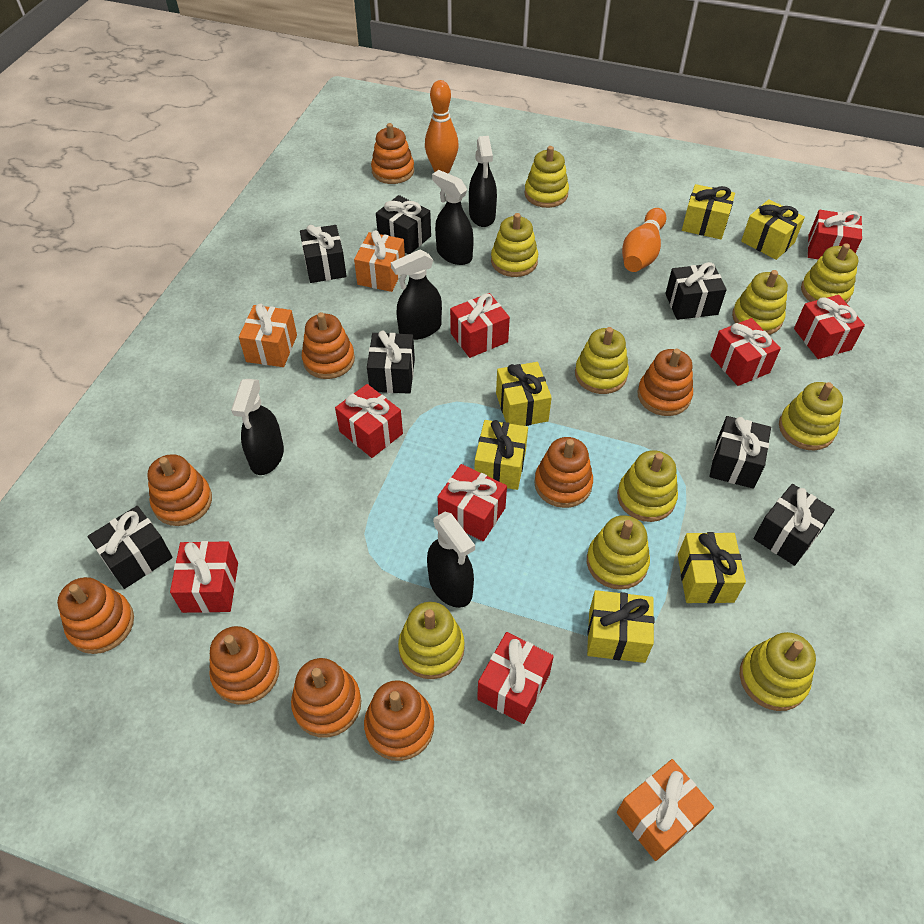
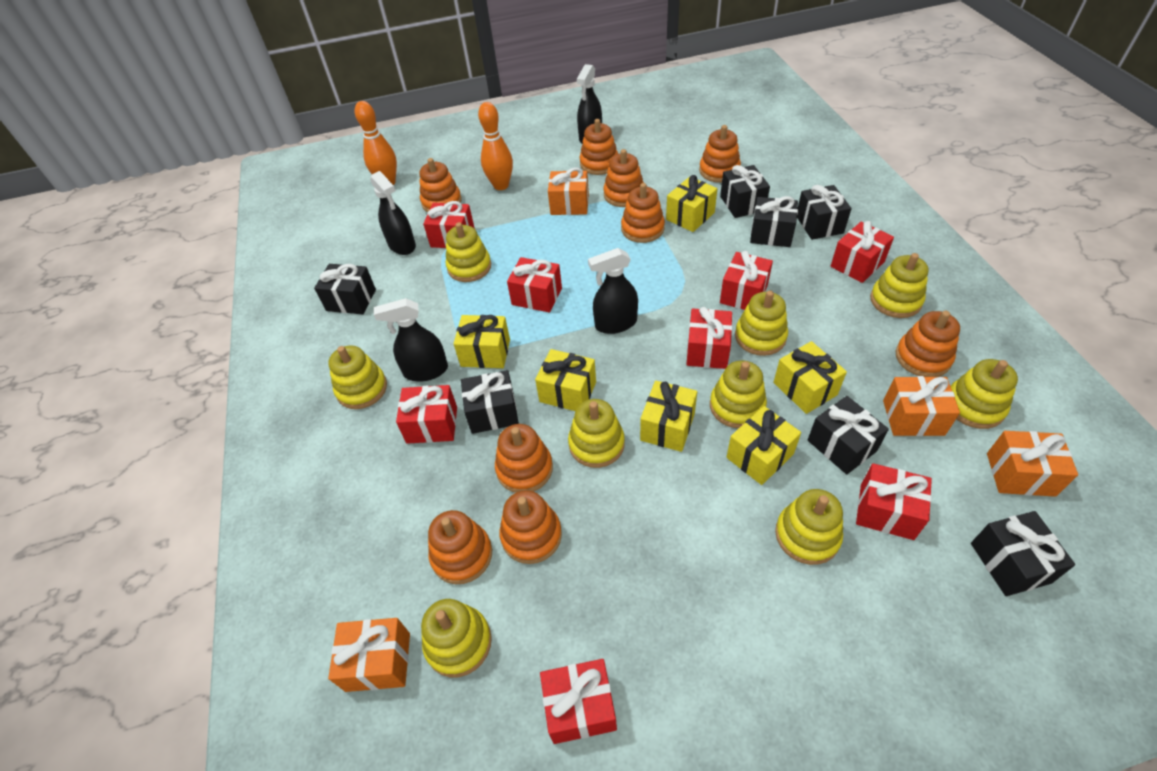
black spray bottle: [231,379,284,475] [391,250,442,340] [427,512,475,608] [432,170,474,265] [469,136,497,227] = 5 -> [370,171,416,255] [374,298,448,382] [577,64,602,144] [588,248,638,334] = 4
orange gift: [239,303,297,367] [354,230,405,292] [617,759,714,861] = 3 -> [328,618,410,692] [548,167,589,215] [883,376,960,436] [987,431,1078,497] = 4
yellow stacking toy: [398,602,465,679] [491,213,538,277] [524,146,569,208] [575,327,629,394] [587,515,650,590] [617,450,678,522] [732,270,788,335] [740,632,816,711] [779,382,843,451] [801,243,858,303] = 10 -> [328,345,387,409] [421,599,492,677] [446,222,491,282] [568,399,625,468] [710,361,767,428] [735,290,788,356] [775,489,843,565] [870,253,929,318] [951,359,1018,429] = 9

